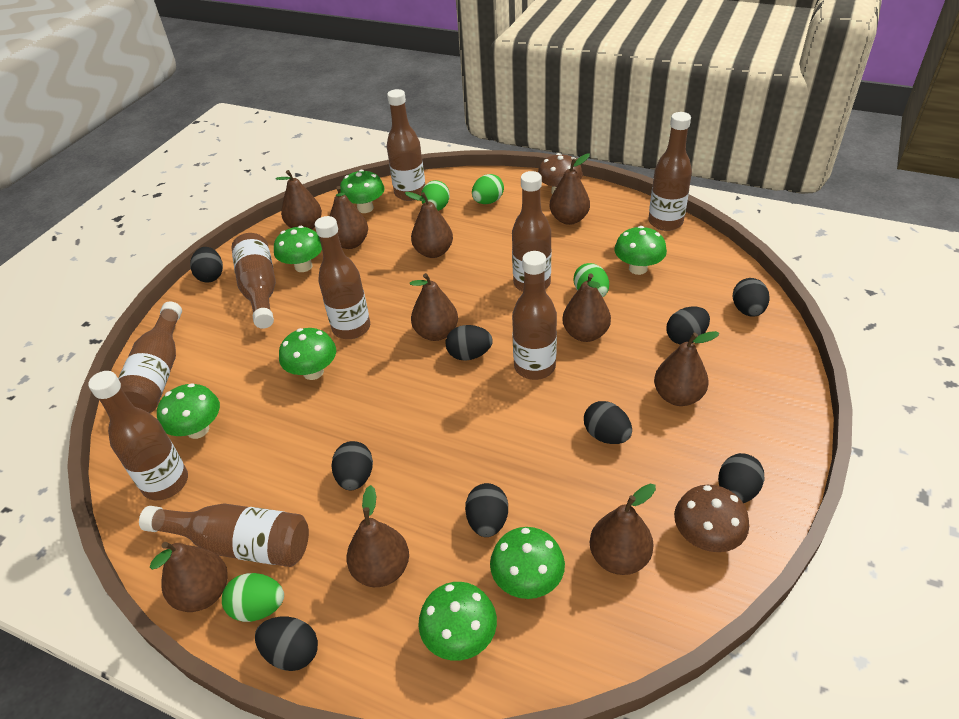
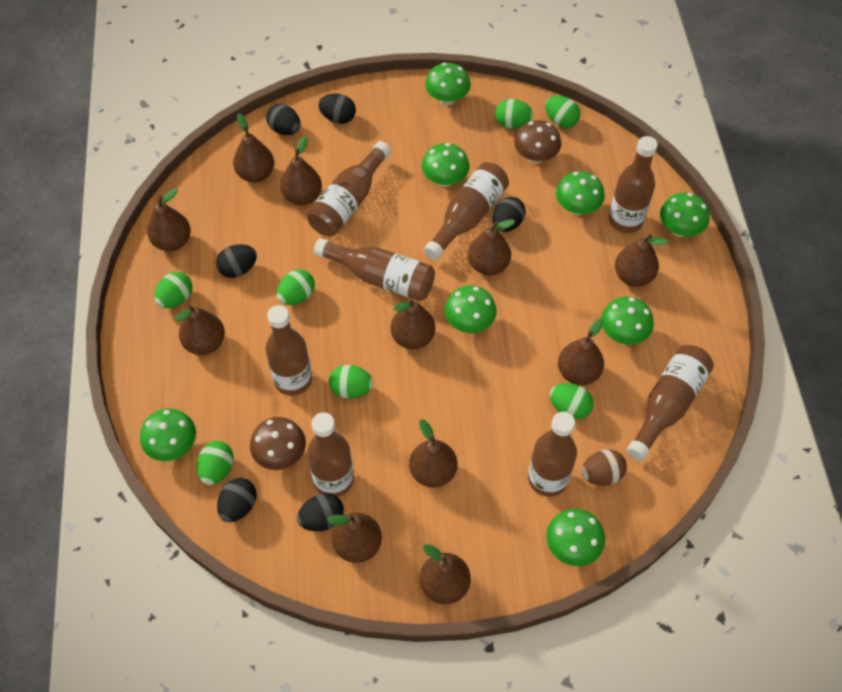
black egg: [190,247,223,283] [255,617,318,671] [332,441,373,490] [446,325,493,361] [465,483,508,537] [584,401,632,444] [666,306,710,345] [718,453,764,503] [733,278,770,317] = 9 -> [216,244,257,278] [217,478,256,522] [266,104,300,135] [297,493,344,531] [318,94,356,124] [493,197,526,232] = 6
brown bottle: [88,371,188,500] [118,302,182,413] [139,503,309,567] [231,233,276,329] [315,216,370,339] [387,89,425,201] [512,171,551,292] [512,251,557,380] [648,112,692,231] = 9 -> [266,305,312,396] [307,141,391,236] [307,412,354,497] [314,238,435,301] [424,162,509,260] [528,412,577,497] [609,136,658,233] [627,345,714,461] = 8
brown egg: none = 0 -> [581,449,627,486] = 1
brown pear: [150,542,228,612] [276,170,322,229] [330,186,368,249] [346,485,409,587] [405,192,453,258] [410,273,458,341] [549,153,590,225] [562,273,611,342] [590,484,656,575] [654,331,719,406] = 10 -> [147,188,191,251] [175,305,225,355] [233,114,274,183] [280,136,322,205] [327,513,382,563] [391,298,435,349] [409,419,457,487] [420,544,471,604] [468,219,515,275] [558,318,604,385] [615,234,669,287] = 11
green egg: [222,573,284,622] [421,180,450,211] [472,174,504,204] [574,263,609,297] = 4 -> [154,272,192,308] [197,441,234,485] [277,269,315,305] [329,365,373,399] [495,99,533,128] [545,95,581,128] [550,383,594,419] = 7
green mushroom: [157,383,220,439] [274,226,322,272] [279,328,336,380] [340,170,385,213] [418,582,497,661] [490,527,565,599] [614,226,667,275] = 7 -> [140,408,196,461] [422,143,470,187] [425,63,471,106] [445,285,497,333] [546,509,605,566] [556,171,605,215] [601,297,654,344] [660,193,710,237] = 8

